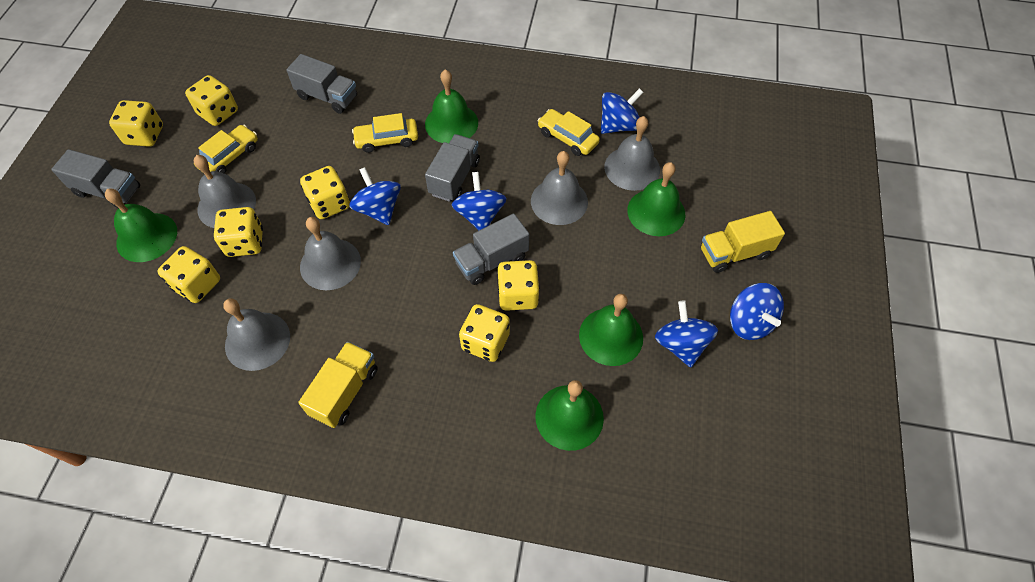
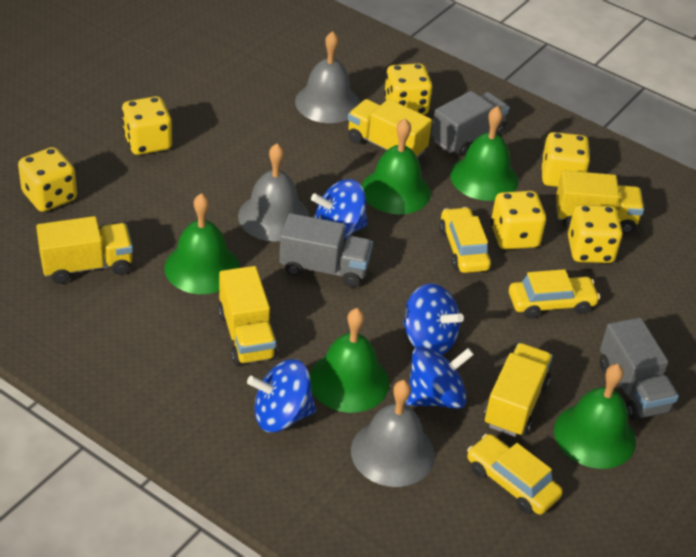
blue spinning top: [349,167,401,225] [452,172,507,230] [601,88,644,134] [655,300,718,368] [730,283,784,340] = 5 -> [247,359,316,432] [311,179,368,239] [403,283,464,355] [406,346,474,409] = 4
grey bell: [194,155,256,228] [223,298,290,371] [300,217,361,290] [531,151,588,225] [604,116,660,191] = 5 -> [238,143,310,242] [295,31,360,123] [351,380,435,487] = 3
grey truck: [51,149,140,208] [286,54,357,114] [425,134,480,202] [453,214,529,285] = 4 -> [279,213,373,287] [431,91,509,156] [599,318,679,420] = 3
yellow dice: [109,100,163,147] [157,246,220,303] [185,75,238,126] [214,207,263,257] [300,166,350,219] [459,304,510,362] [498,260,540,311] = 7 -> [18,147,77,212] [122,96,172,155] [384,63,432,115] [491,191,546,249] [541,132,590,187] [568,205,623,263] = 6
yellow truck: [298,342,378,428] [701,211,785,273] = 2 -> [36,216,133,284] [218,266,278,366] [348,99,432,158] [484,343,553,437] [556,170,644,234] = 5

